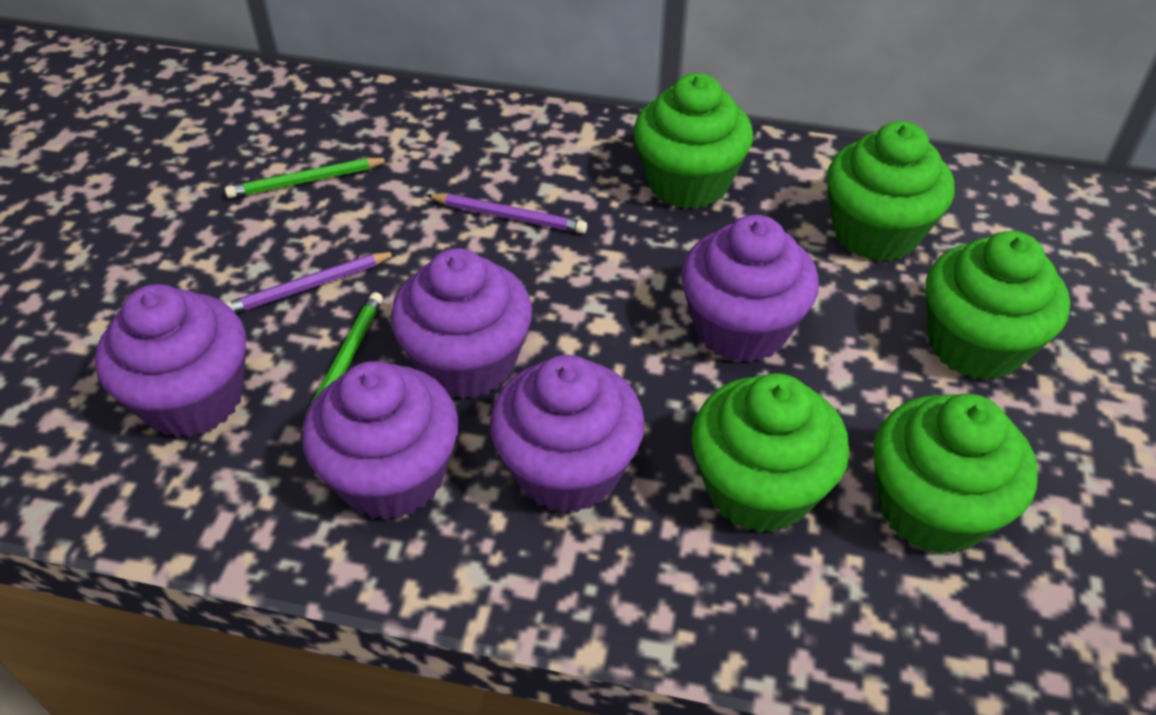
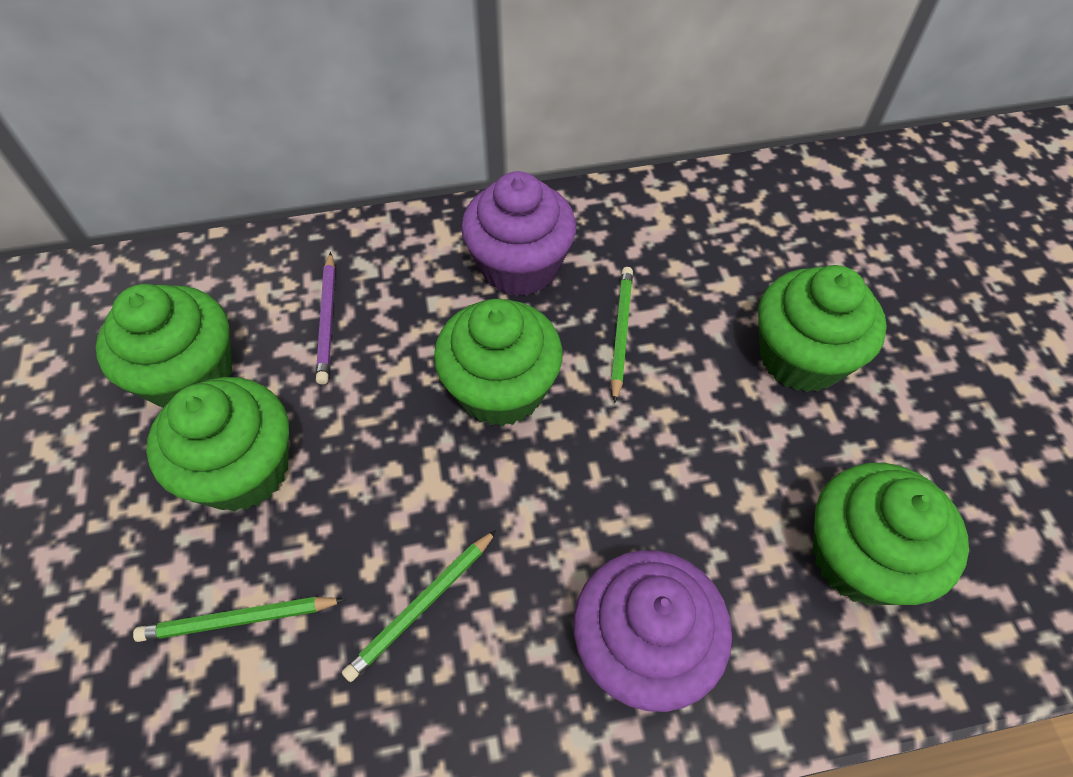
green pencil: [225,158,390,198] [300,292,383,439] = 2 -> [133,597,345,642] [342,530,497,682] [611,267,633,403] = 3
purple cupcake: [95,284,246,437] [302,361,459,520] [391,248,532,399] [490,355,645,513] [681,215,819,363] = 5 -> [461,171,576,296] [574,550,732,712] = 2
purple pencil: [225,252,397,313] [426,194,587,233] = 2 -> [316,252,335,384] = 1

